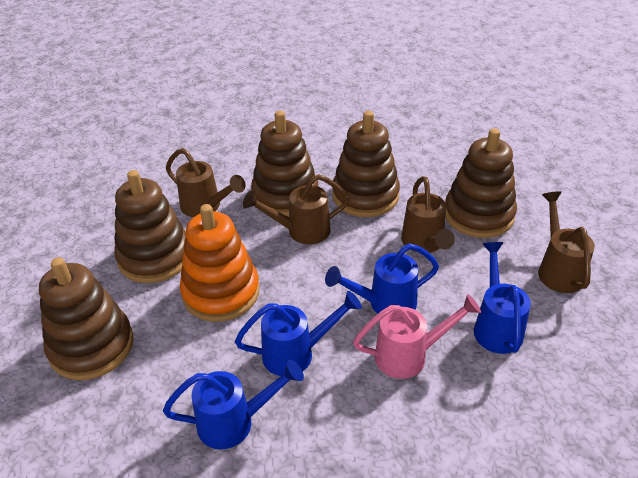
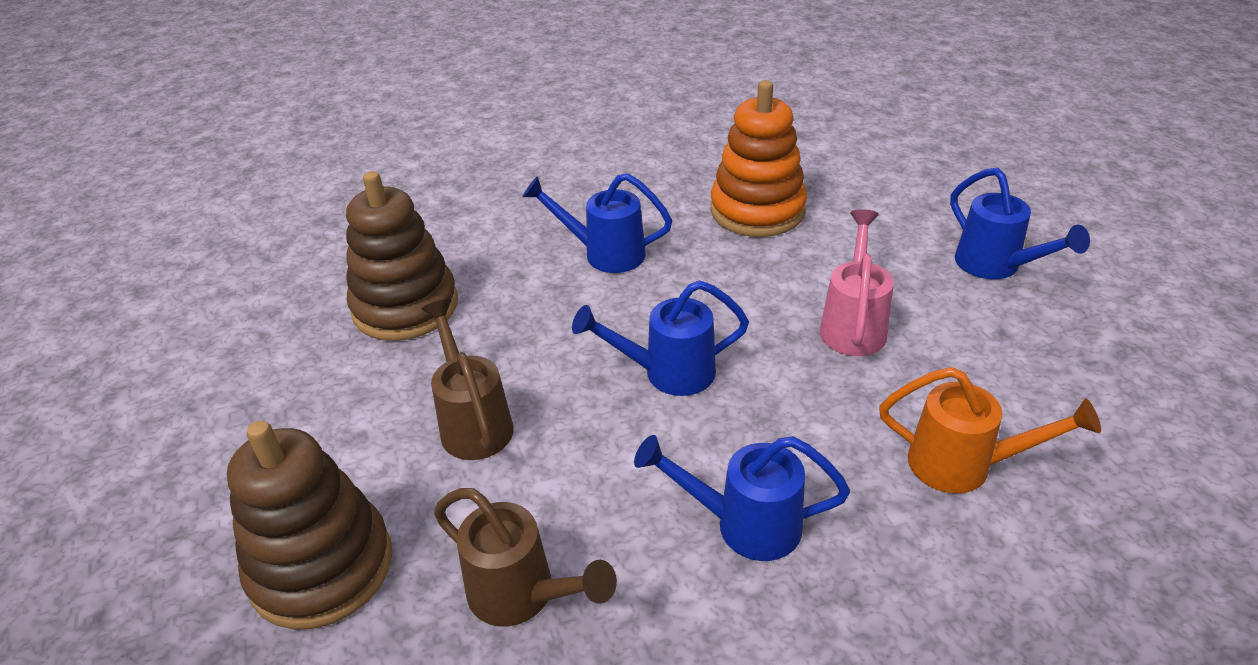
brown stacking toy: [39,257,134,380] [114,170,186,283] [251,111,318,216] [332,111,400,217] [445,128,517,238] = 5 -> [227,420,392,630] [346,171,458,341] = 2
brown watering can: [166,148,246,217] [243,174,349,244] [401,176,455,253] [538,191,595,293] = 4 -> [422,299,514,460] [434,488,617,626] = 2
orange watering can: none = 0 -> [879,367,1101,494] = 1

